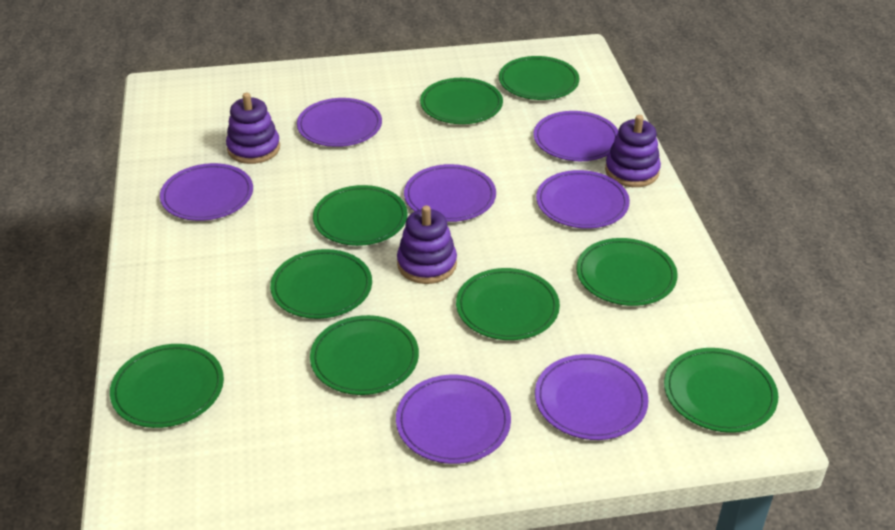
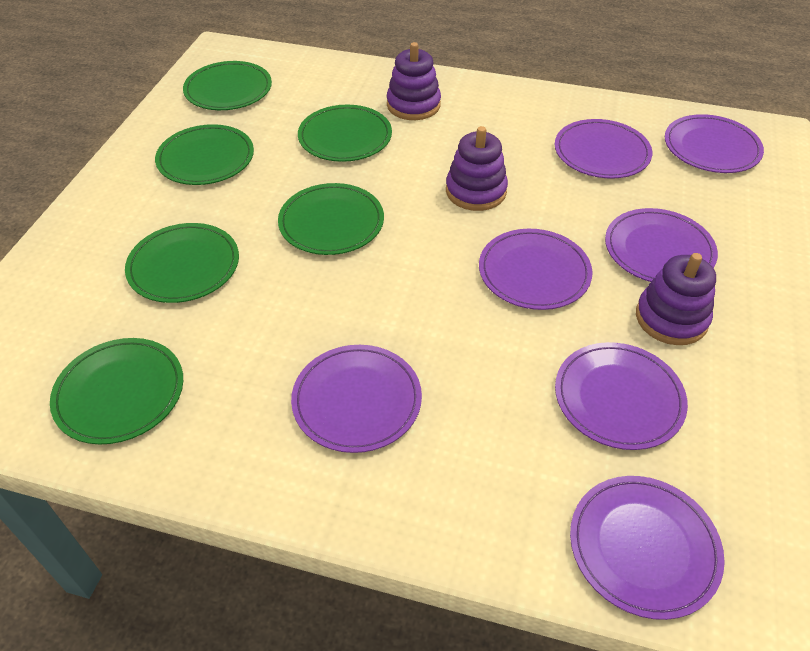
green plate: [110,344,224,428] [270,249,372,319] [310,315,419,395] [313,185,408,246] [420,78,503,124] [456,268,560,340] [499,56,579,100] [576,238,678,306] [664,348,778,433] = 9 -> [50,338,183,444] [125,223,239,303] [155,124,254,185] [183,61,272,110] [278,183,384,255] [298,105,392,162] = 6

